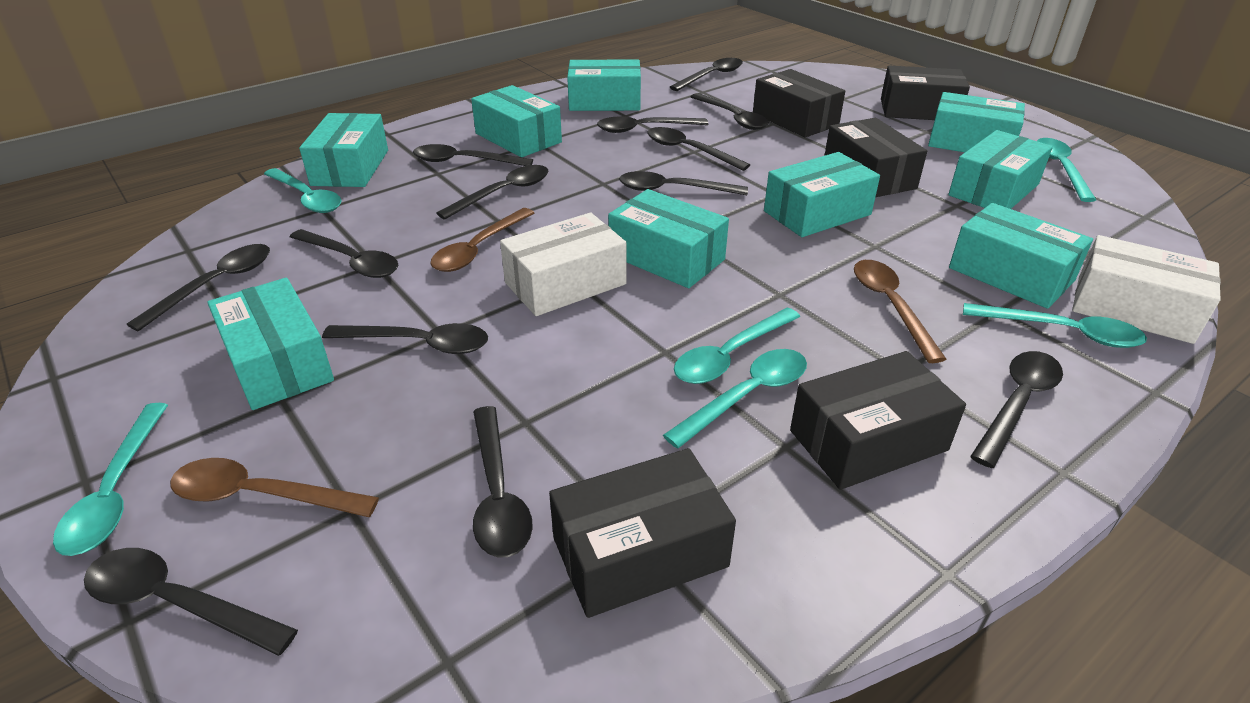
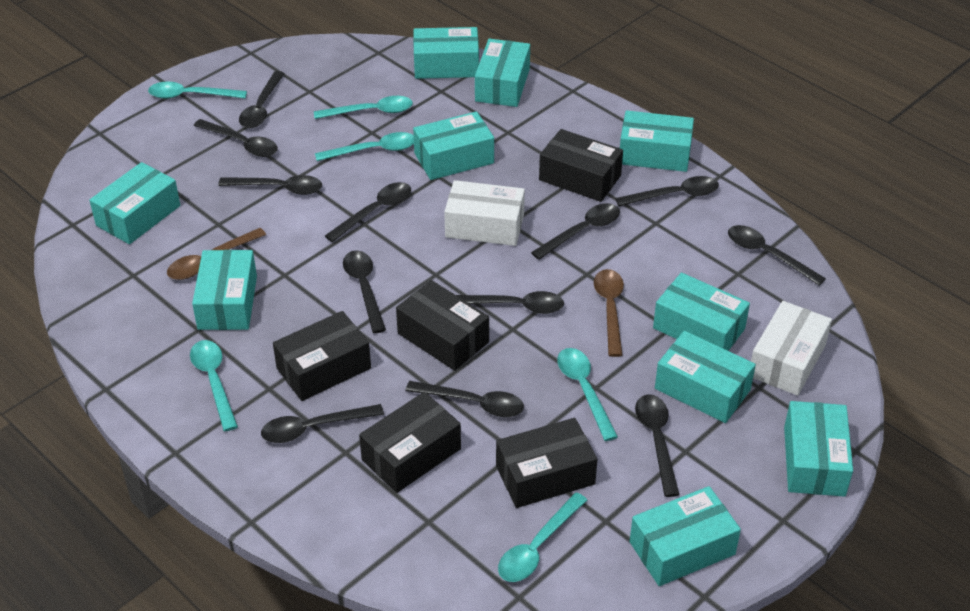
black spoon: [84,548,298,656] [127,244,270,332] [290,229,398,278] [322,323,488,354] [413,144,533,166] [436,165,548,220] [473,406,533,557] [597,116,708,133] [619,171,748,195] [647,127,750,171] [670,58,743,91] [691,93,769,130] [970,351,1063,468] = 13 -> [193,119,278,157] [218,175,322,195] [239,71,285,128] [261,404,384,443] [325,182,411,242] [343,251,386,333] [405,381,524,417] [456,291,564,314] [531,203,620,260] [615,176,719,206] [635,394,680,497] [728,225,826,285] = 12
brown spoon: [170,458,379,517] [430,208,534,272] [854,260,946,363] = 3 -> [167,228,266,280] [594,269,624,357] = 2
turquoise box: [207,278,334,410] [299,113,388,187] [471,85,562,157] [567,60,641,111] [608,189,729,288] [764,152,880,237] [928,92,1025,152] [948,130,1053,209] [949,203,1093,309] = 9 -> [89,162,180,244] [192,250,257,330] [413,27,479,79] [413,111,494,180] [475,39,530,107] [620,110,694,172] [630,486,741,586] [653,272,750,351] [655,331,756,423] [784,401,853,497] = 10

